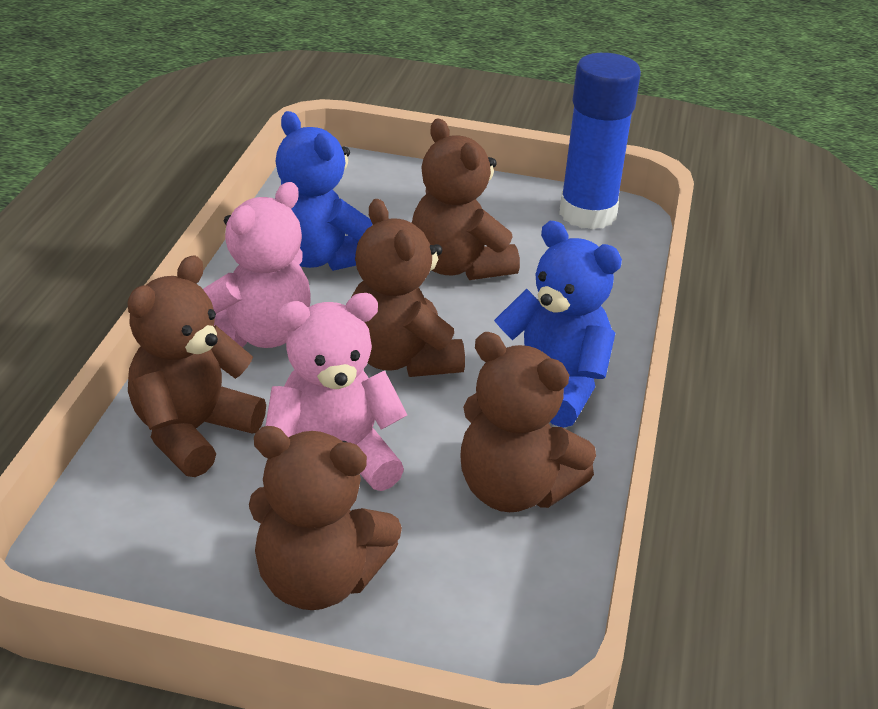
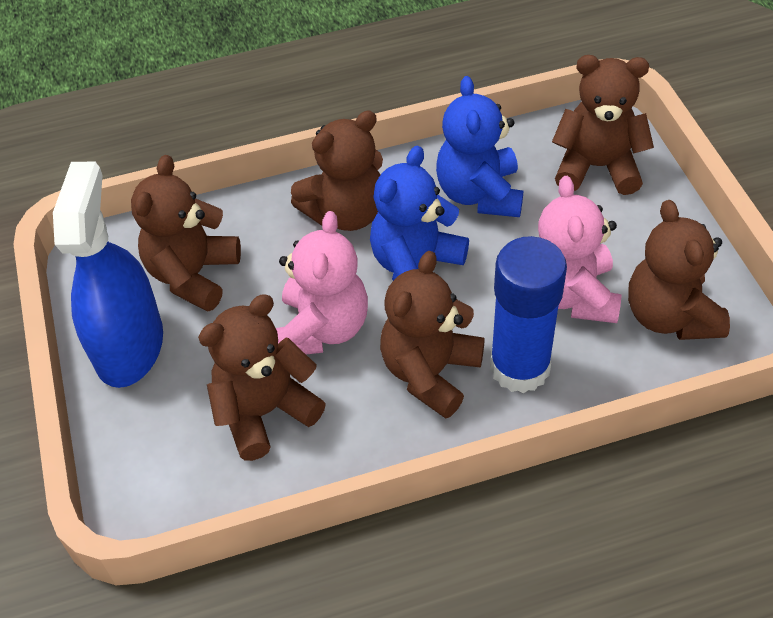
blue spray bottle: none = 0 -> [53,162,163,388] = 1
brown teddy bear: [127,255,266,477] [249,426,402,610] [352,199,465,377] [412,118,520,280] [460,332,596,512] = 5 -> [131,155,241,312] [198,294,326,461] [291,111,383,231] [380,251,485,419] [552,55,654,195] [628,200,730,340] = 6

